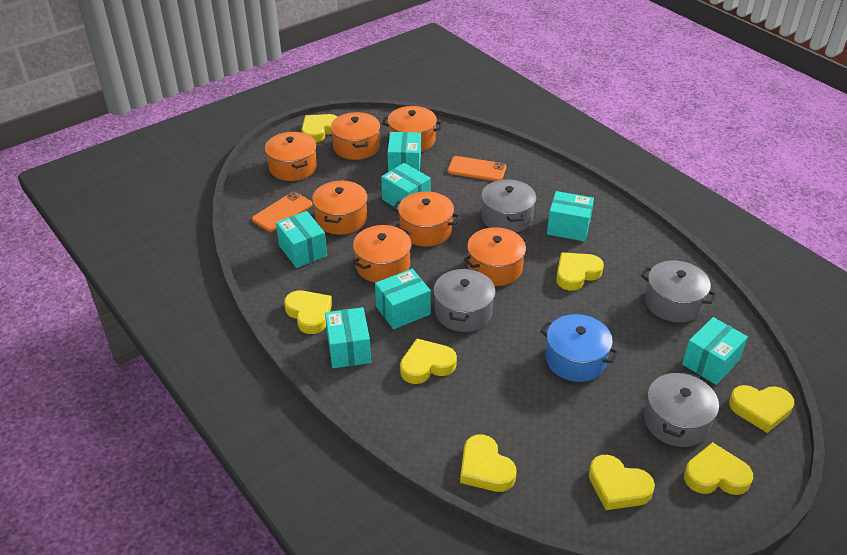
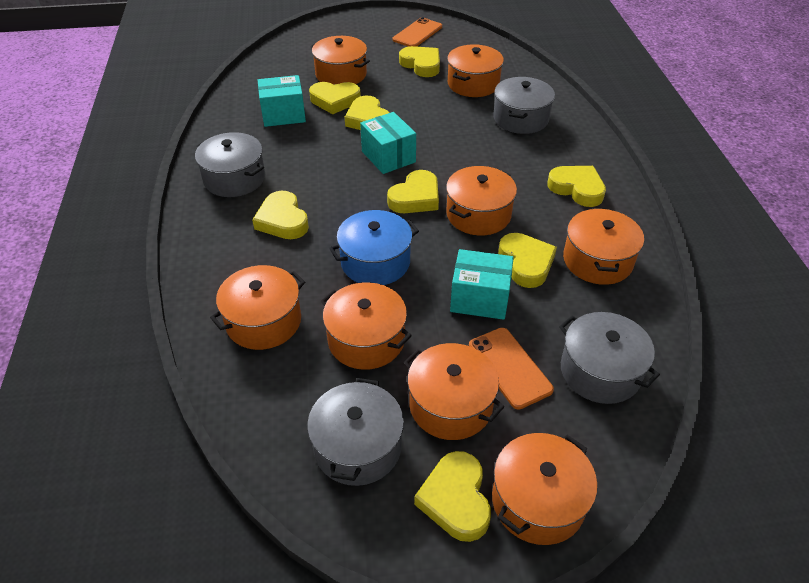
orange pot: [265,132,317,181] [312,180,368,235] [330,112,380,160] [353,225,411,283] [382,106,442,152] [392,191,460,247] [464,227,529,286] = 7 -> [210,265,305,350] [310,36,370,85] [321,282,412,370] [404,343,504,440] [446,166,517,235] [447,44,504,97] [492,433,597,545] [563,208,644,285] = 8
turquoise box: [276,211,327,268] [325,307,371,368] [375,269,431,329] [381,163,431,209] [388,132,421,172] [547,191,594,242] [682,317,748,385] = 7 -> [258,75,306,127] [360,112,416,174] [450,249,514,320] = 3

